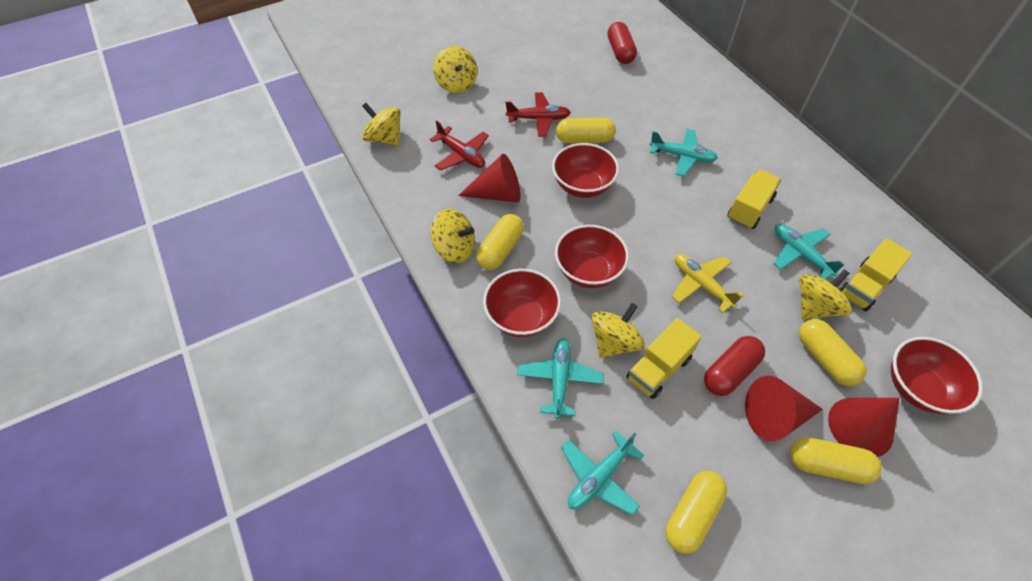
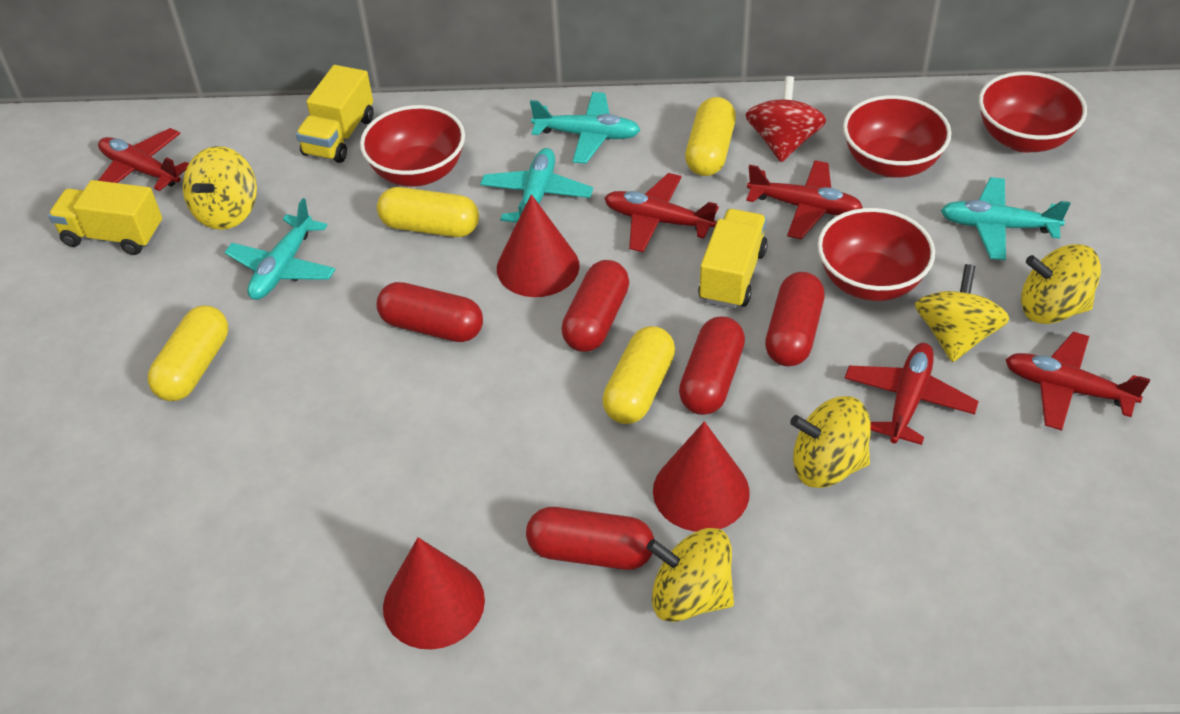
red capsule: [607,22,637,64] [704,336,765,396] = 2 -> [377,282,483,342] [526,507,654,570] [561,260,629,352] [679,317,745,415] [765,272,825,366] = 5
red plane: [430,120,489,170] [506,92,571,137] = 2 -> [98,128,189,191] [604,173,719,252] [746,160,863,239] [845,343,979,445] [1005,332,1150,430] = 5
red spinning top: none = 0 -> [745,76,826,162] = 1
yellow capsule: [476,214,524,270] [556,118,616,143] [666,471,727,554] [790,437,882,484] [799,319,867,386] = 5 -> [148,306,228,401] [377,187,479,237] [602,326,675,424] [685,97,736,176] = 4
yellow plane: [672,254,744,313] = 1 -> none = 0

